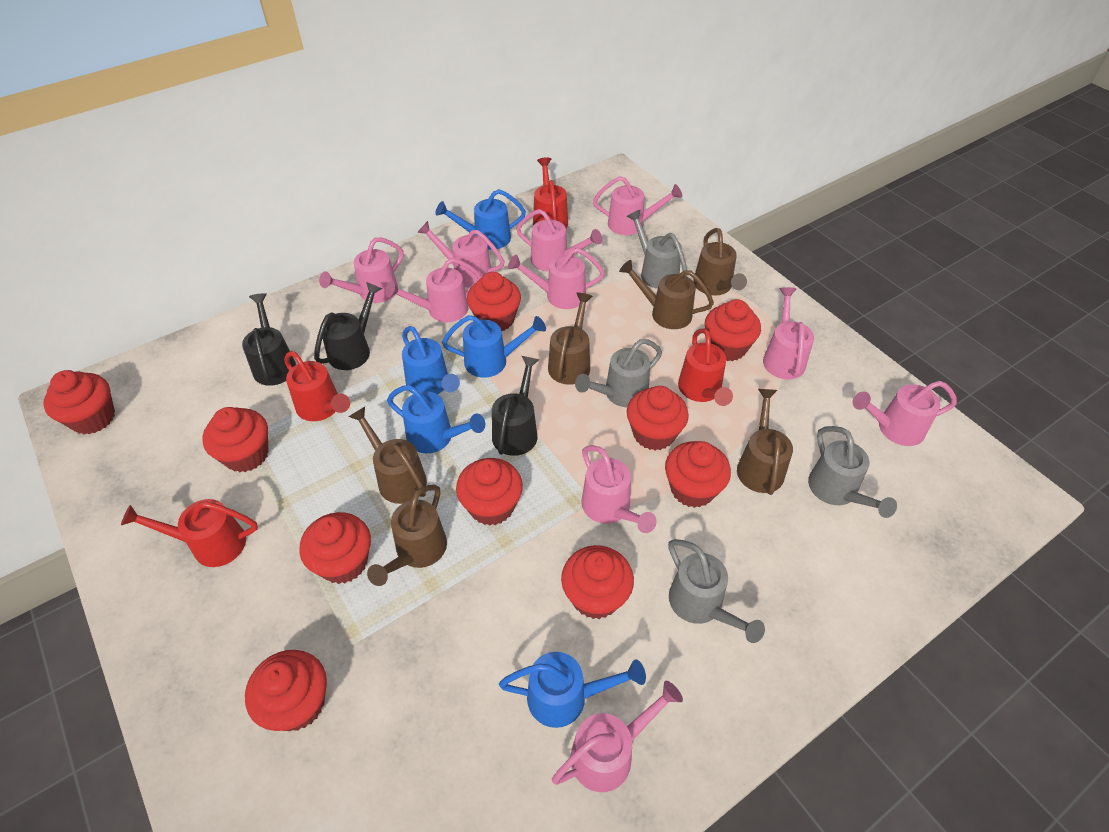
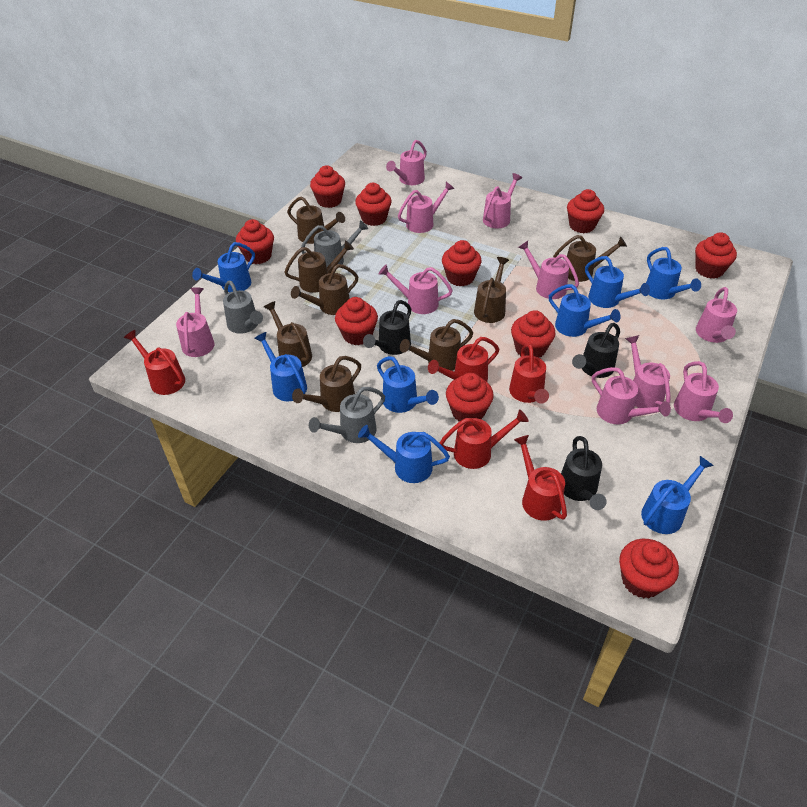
blue watering can: [387,385,485,454] [402,326,460,394] [436,189,526,250] [442,315,546,378] [499,652,646,728] = 5 -> [192,242,255,292] [254,332,307,401] [358,425,450,483] [377,356,439,413] [549,284,621,337] [585,256,650,308] [641,456,714,534] [646,247,701,299] = 8
brown watering can: [348,407,427,504] [367,485,447,586] [548,292,593,385] [619,260,714,329] [693,228,747,296] [737,389,793,495] = 6 -> [264,301,312,367] [285,240,354,293] [287,196,345,244] [291,264,358,315] [292,356,361,412] [400,319,473,371] [474,257,509,323] [553,235,627,282] = 8
grey watering can: [575,339,662,407] [626,210,687,289] [668,539,765,643] [808,426,897,518] = 4 -> [223,281,263,334] [301,220,368,267] [309,387,385,443] = 3
red watering can: [121,499,258,567] [284,351,350,421] [533,157,568,228] [678,328,733,406] = 4 -> [124,330,185,395] [428,337,499,382] [440,409,529,469] [509,344,549,404] [514,435,567,521] = 5

